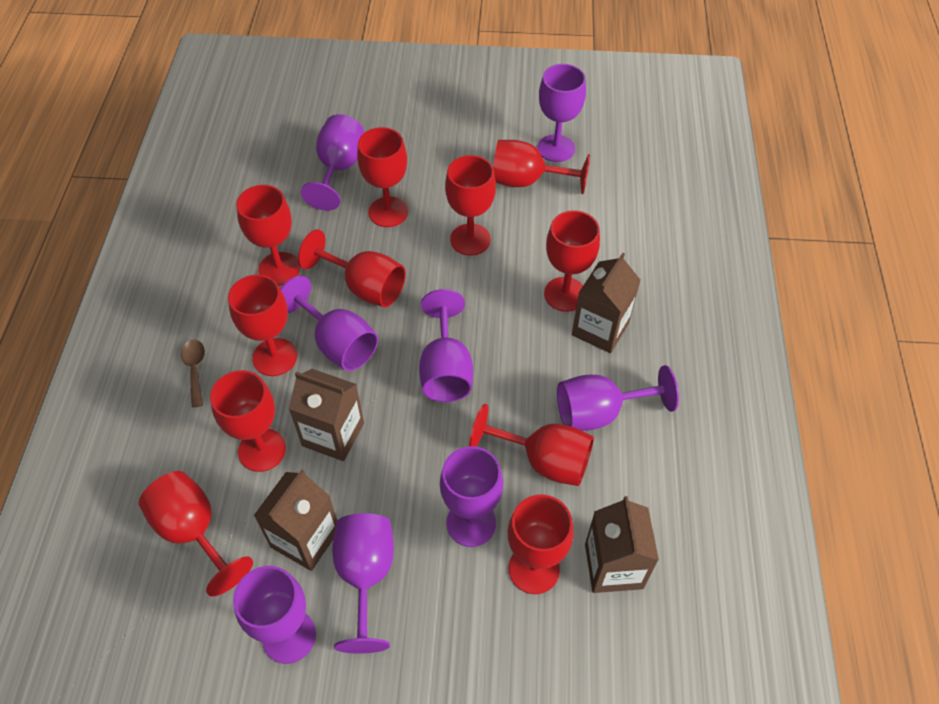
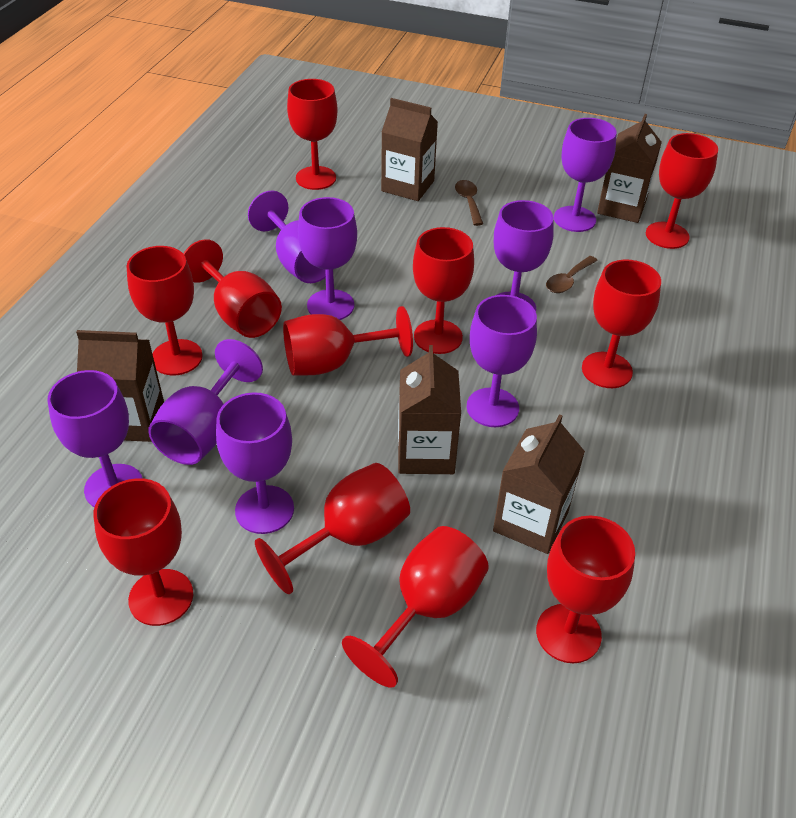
brown carton: [254,469,337,571] [289,369,364,461] [572,253,641,353] [585,496,659,593] = 4 -> [76,330,164,442] [381,98,438,201] [398,345,461,474] [493,414,585,554] [597,114,662,223] = 5
brown spoon: [181,340,205,407] = 1 -> [455,180,483,226] [546,256,598,293] = 2

